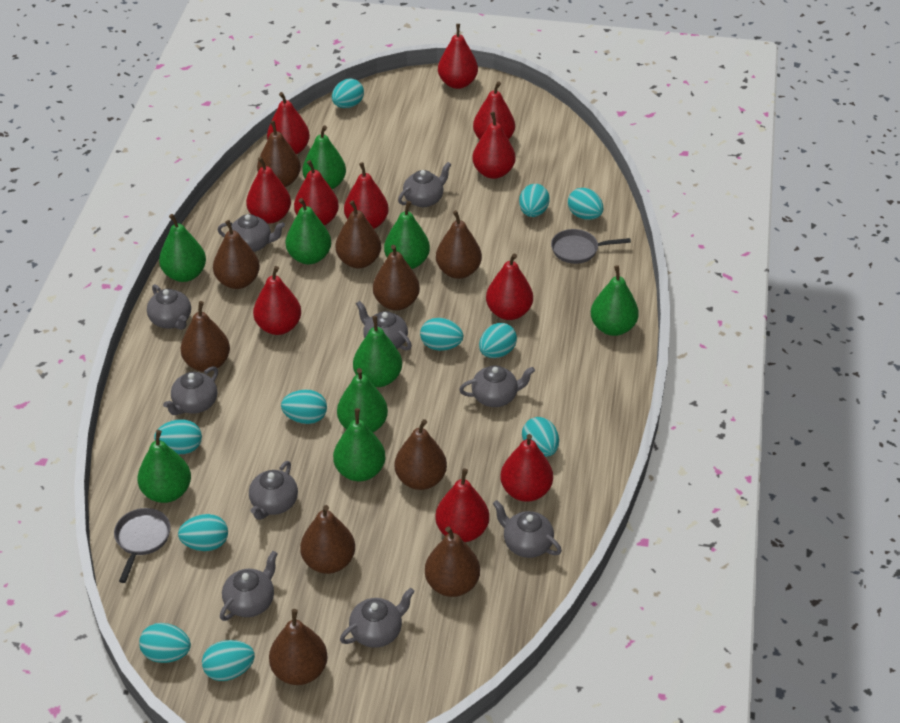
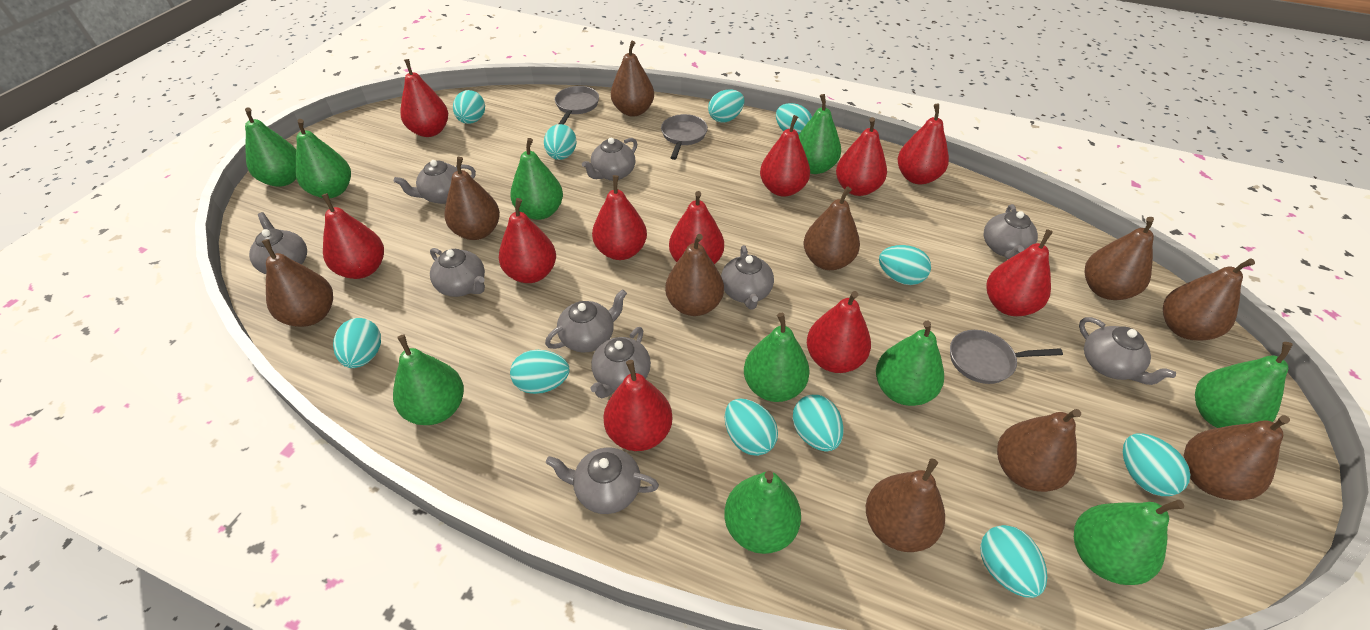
green pear: [137,430,191,503] [159,214,206,282] [286,198,331,264] [302,125,346,189] [333,408,385,481] [337,368,388,432] [353,316,402,387] [384,201,430,269] [591,265,639,336] = 9 -> [245,107,296,187] [296,119,351,198] [393,334,464,425] [510,138,563,220] [724,471,801,554] [744,313,810,402] [799,94,841,174] [876,321,944,406] [1074,500,1184,585] [1195,342,1293,428] = 10
grey pan: [114,508,170,583] [551,229,631,264] = 2 -> [555,86,599,125] [661,114,708,160] [950,330,1063,384] = 3

